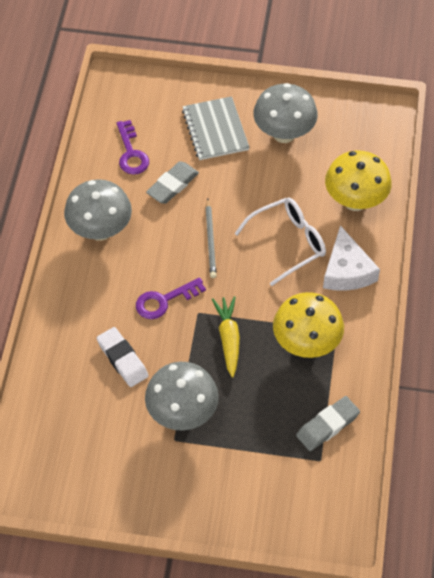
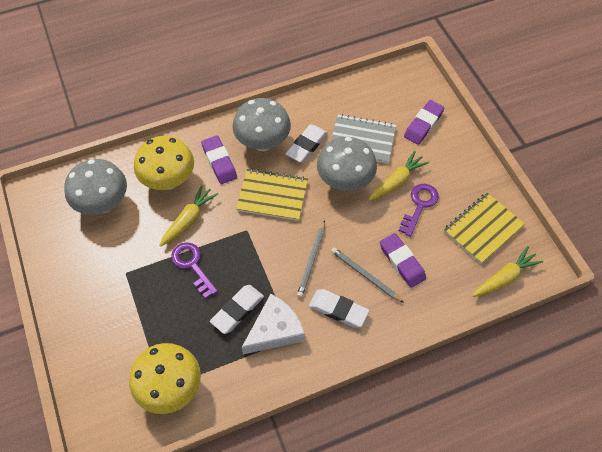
grey eraser: [146,161,199,204] [296,396,360,451] = 2 -> none = 0
grey pencil: [205,198,217,278] = 1 -> [297,220,325,298] [331,247,404,303] = 2
purple eraser: none = 0 -> [201,135,237,184] [380,233,426,288] [404,100,444,145] = 3
white eraser: [97,327,149,387] = 1 -> [210,285,264,334] [286,124,328,163] [309,289,369,328] = 3
white glasses: [234,197,326,286] = 1 -> none = 0
yellow carrot: [212,296,240,378] = 1 -> [159,184,218,247] [368,151,429,201] [472,246,543,297] = 3
yellow notebook: none = 0 -> [236,168,308,221] [444,193,525,264] = 2

